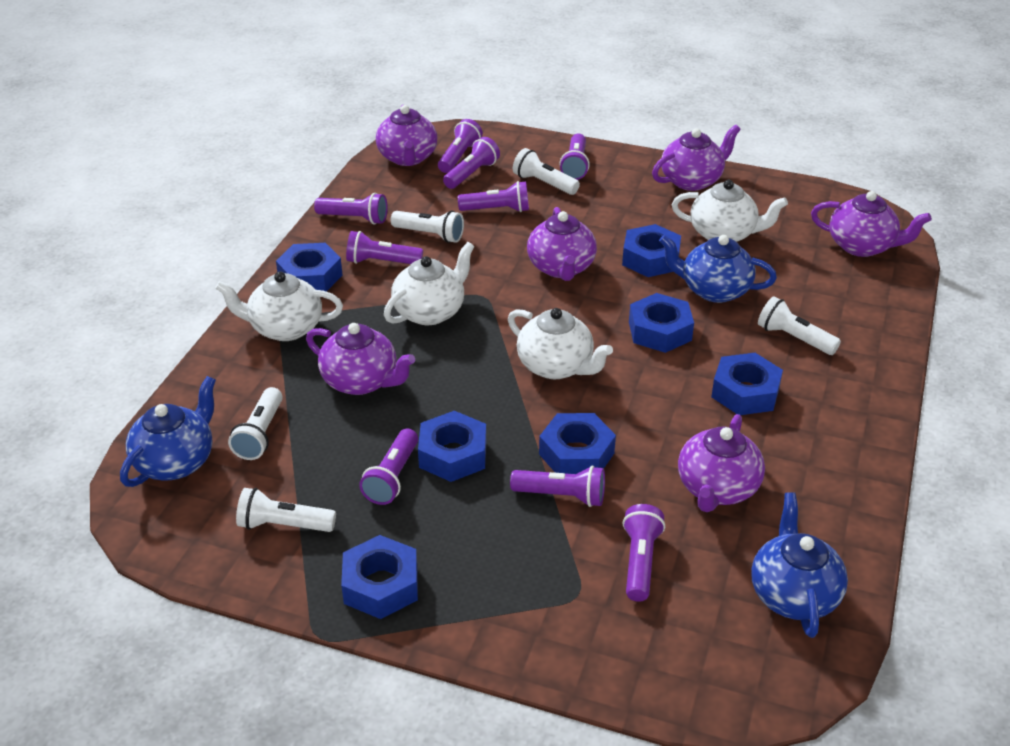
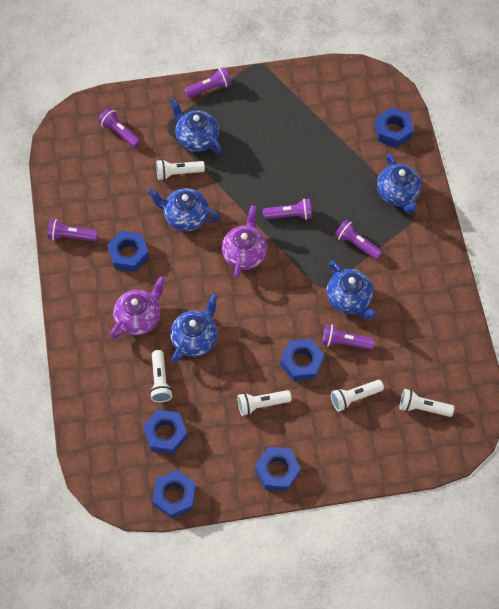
blue nut: [276,243,342,292] [341,535,418,619] [418,411,486,482] [539,413,616,474] [622,224,681,277] [629,293,694,353] [711,353,783,415] = 7 -> [107,231,149,272] [143,410,188,454] [152,470,196,519] [255,447,301,491] [280,339,324,381] [375,107,414,148] = 6
blue teapot: [120,376,216,487] [659,235,777,303] [751,492,848,638] = 3 -> [147,188,220,231] [169,98,222,153] [170,293,218,363] [327,261,376,319] [377,153,422,213] = 5
purple flashlight: [314,193,388,224] [346,231,423,264] [359,428,418,505] [438,119,483,173] [443,137,500,189] [458,181,529,212] [510,466,605,507] [560,134,590,180] [622,504,665,601] = 9 -> [47,219,98,241] [98,108,141,148] [184,67,231,98] [263,199,312,220] [322,324,375,350] [335,219,382,260] = 6
purple teapot: [306,323,415,395] [376,105,437,166] [527,207,597,281] [652,125,741,191] [678,414,765,512] [811,191,932,257] = 6 -> [110,276,165,339] [221,205,267,279] = 2
white teapot: [215,271,343,341] [384,242,475,325] [508,308,613,379] [672,180,788,242] = 4 -> none = 0

